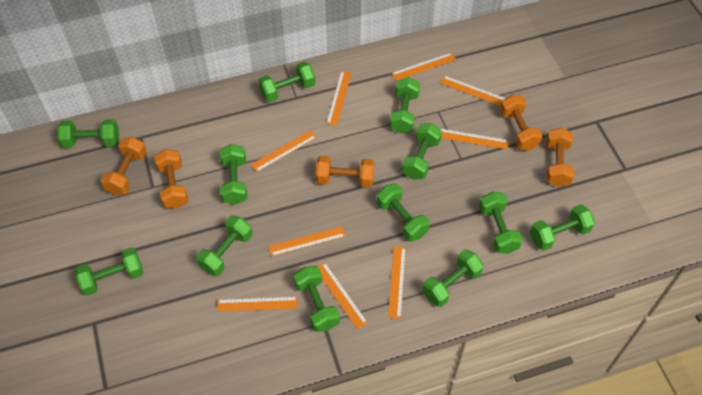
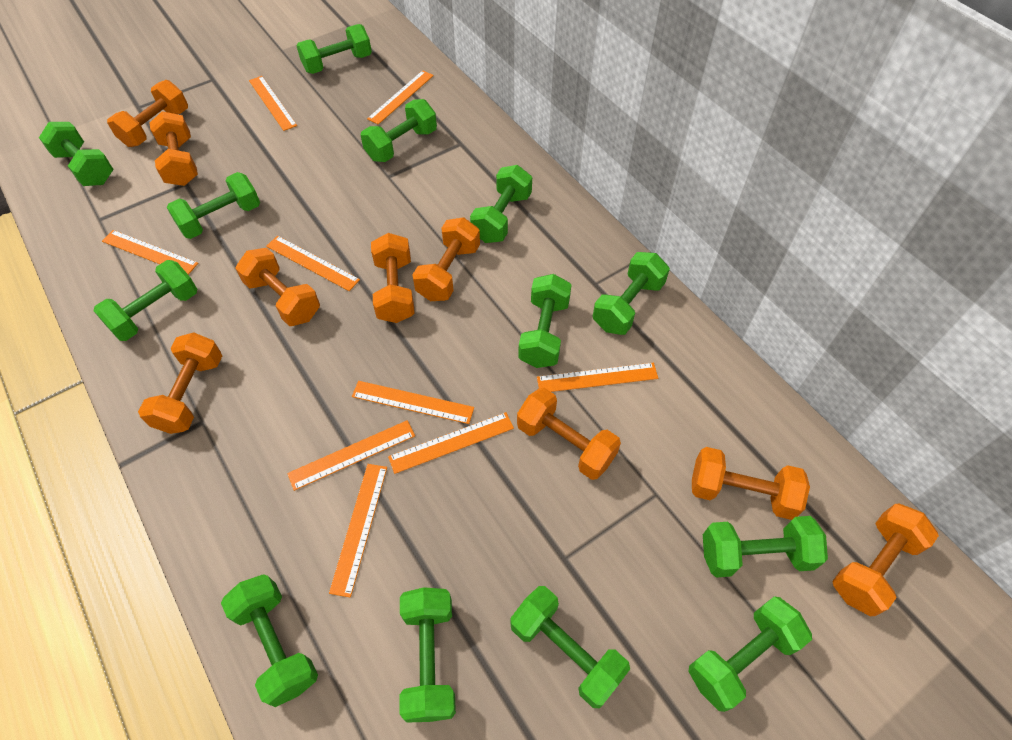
green dumbbell: [57,119,119,148] [75,247,144,296] [196,216,252,276] [220,144,247,205] [258,62,315,102] [294,266,340,332] [377,184,430,242] [390,77,420,133] [402,123,442,179] [422,249,483,307] [479,192,523,254] [530,204,595,251] = 12 -> [39,122,114,186] [94,260,197,341] [167,172,260,239] [221,574,318,707] [297,24,372,74] [361,99,437,162] [399,587,456,723] [470,165,532,243] [510,586,630,708] [518,274,572,368] [593,252,670,335] [689,596,812,712] [703,516,828,578] = 13
orange dumbbell: [101,137,147,195] [154,149,188,209] [316,156,374,188] [500,95,543,151] [546,128,574,187] = 5 -> [107,80,188,147] [138,332,222,434] [150,111,198,186] [235,248,320,326] [371,233,415,323] [412,217,480,301] [517,388,621,480] [692,447,810,520] [832,504,939,616] = 9

